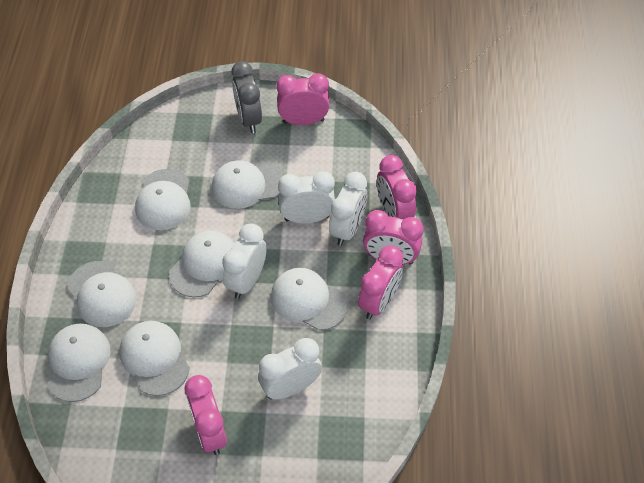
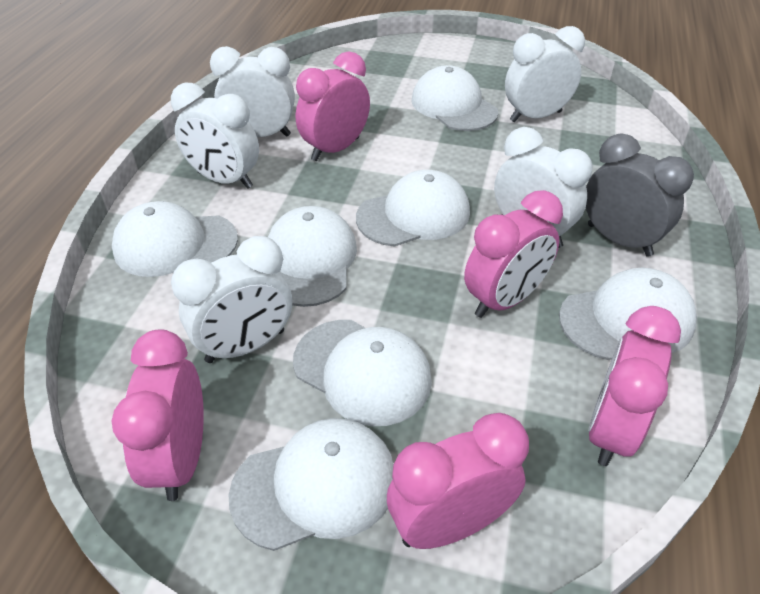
white clock: [222,223,267,299] [258,338,322,400] [278,171,335,224] [329,172,367,246] = 4 -> [171,83,259,189] [171,236,292,363] [210,46,295,137] [494,127,593,248] [505,26,585,122] = 5

